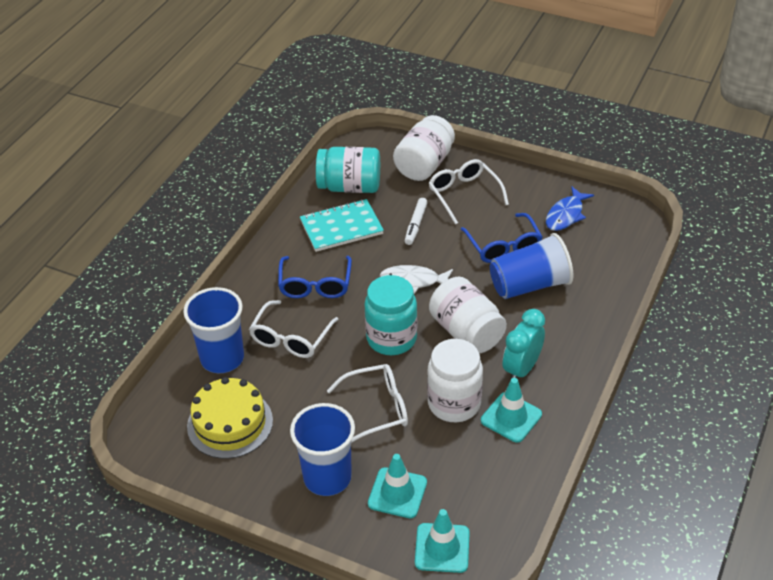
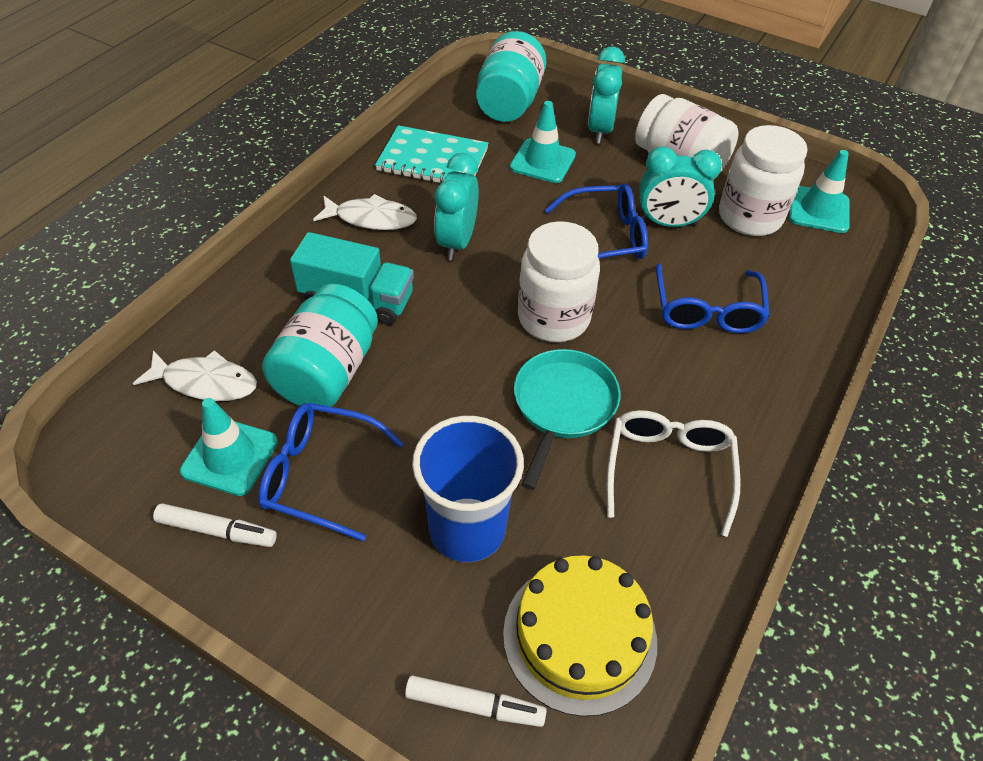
blue cup: [183,287,244,373] [290,403,355,496] [490,233,573,299] = 3 -> [412,416,524,562] = 1
blue fish: [546,186,594,231] = 1 -> none = 0
blue glasses: [278,256,352,298] [461,213,543,263] = 2 -> [258,403,404,542] [545,183,648,259] [656,263,770,333] = 3
turquoise clock: [503,309,545,381] = 1 -> [434,153,479,260] [588,46,625,144] [639,146,722,227] = 3
turquoise pan: none = 0 -> [514,349,620,490] = 1
turquoise truck: none = 0 -> [290,232,414,325] = 1
white fish: [379,265,453,294] = 1 -> [133,350,257,401] [313,194,417,230] = 2
white glasses: [249,300,339,358] [327,364,408,443] [429,159,509,224] = 3 -> [606,410,741,537] = 1
white marker: [405,198,428,245] = 1 -> [153,503,277,547] [405,675,547,727] = 2

